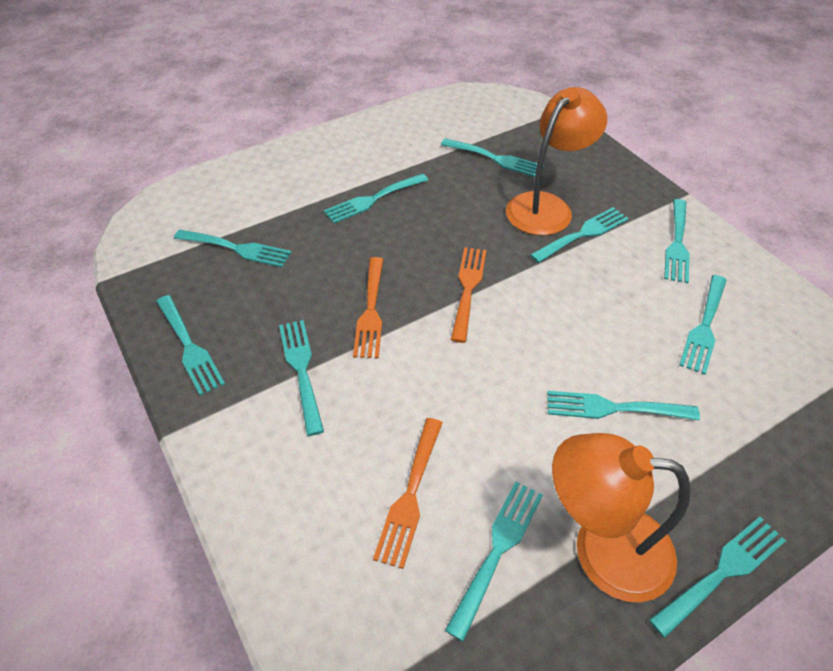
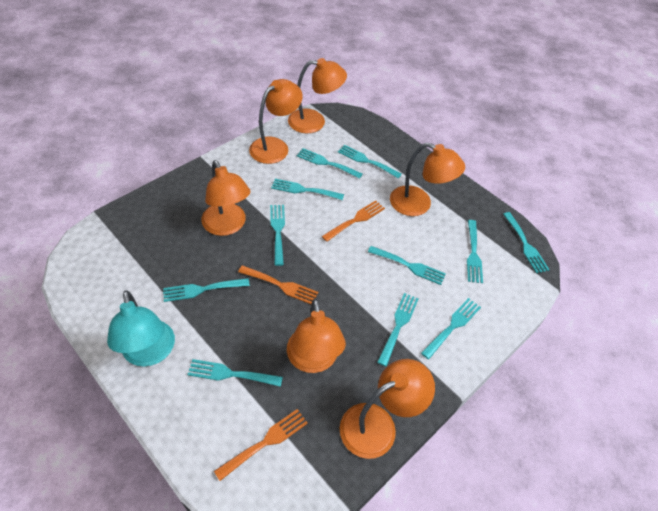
orange lamp: [506,87,607,235] [552,433,691,602] = 2 -> [201,160,250,236] [249,79,303,164] [287,299,346,373] [288,58,347,133] [340,359,435,459] [390,143,465,216] = 6
turquoise lamp: none = 0 -> [107,290,175,367] = 1

